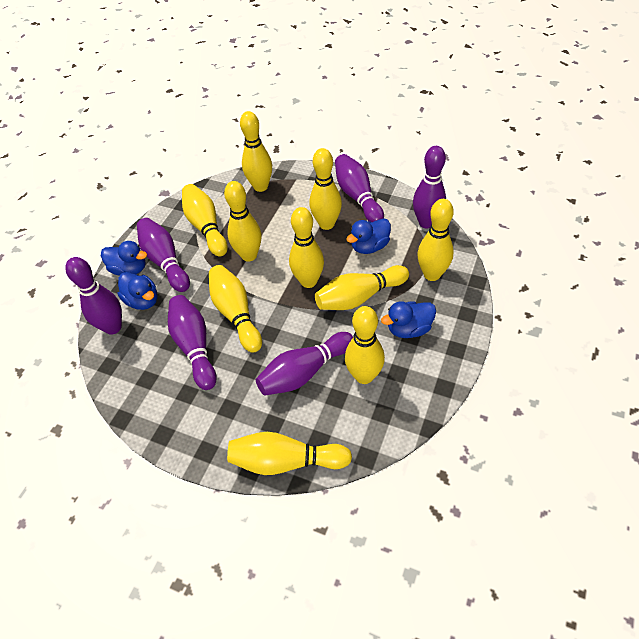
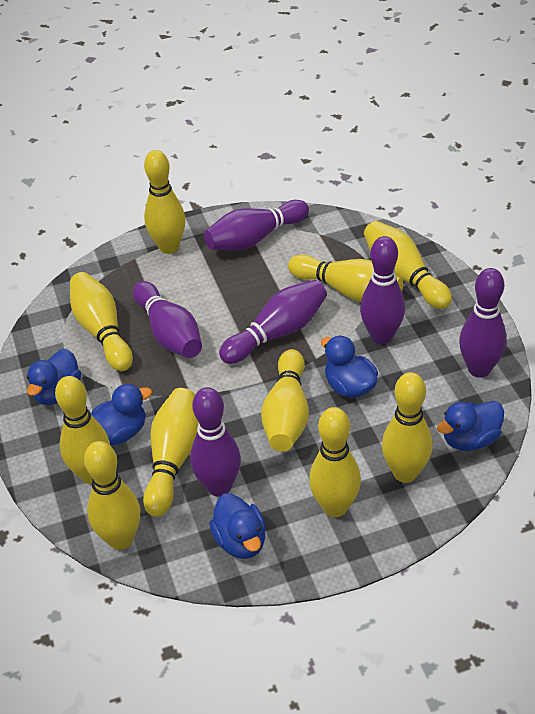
blue duck: [101,241,147,276] [117,272,157,310] [346,218,391,254] [381,301,436,338] = 4 -> [27,349,81,405] [91,384,152,445] [209,493,266,559] [321,335,378,398] [437,401,504,451] = 5

